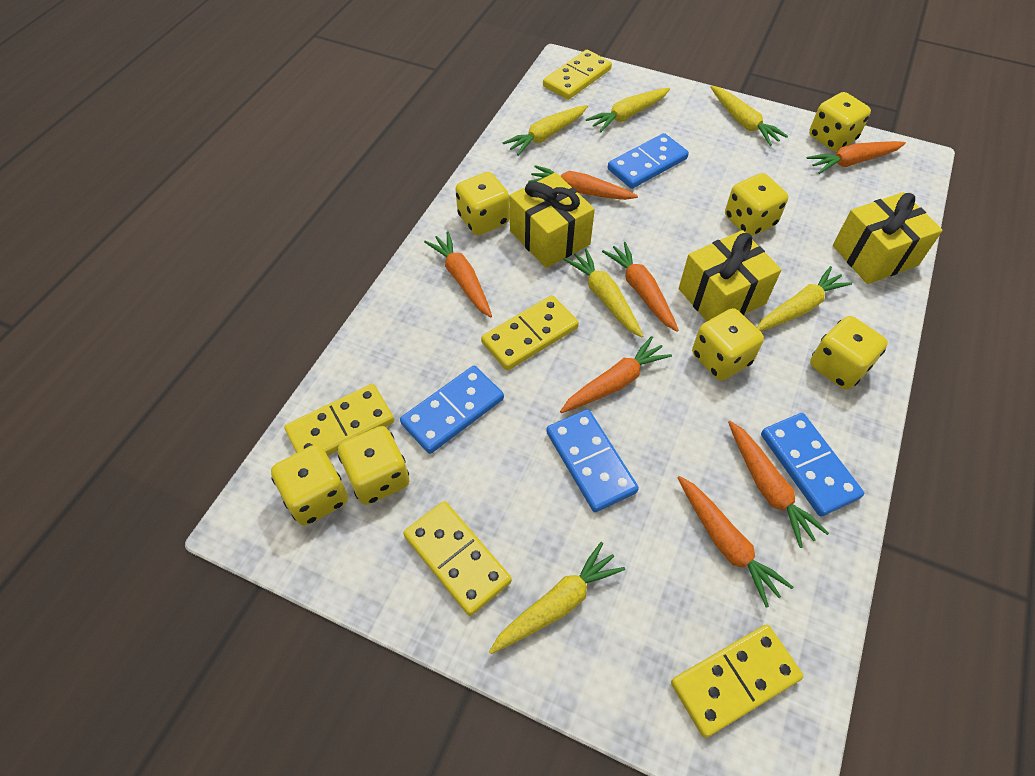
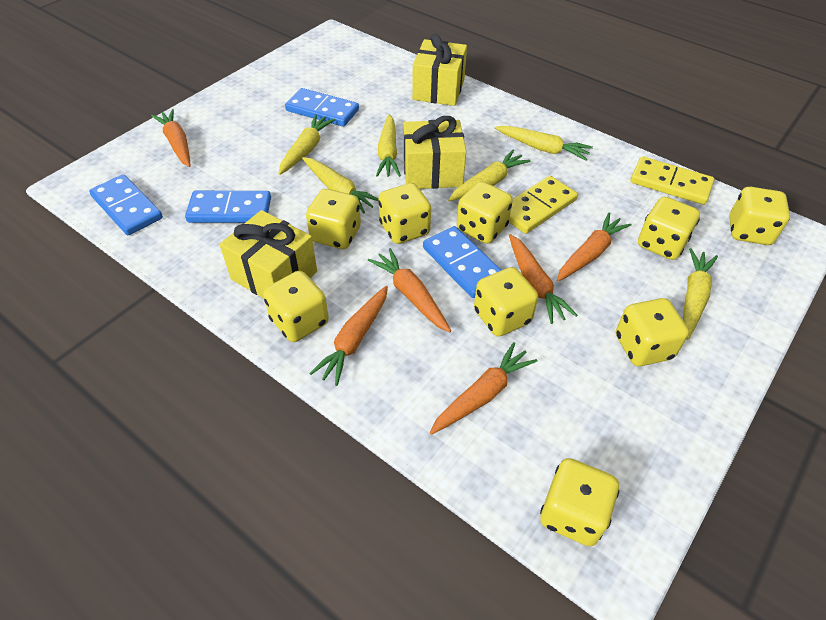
orange carrot: [424,231,492,317] [528,165,638,200] [560,336,672,413] [602,242,679,332] [677,476,793,607] [728,421,829,548] [807,141,906,174] = 7 -> [151,109,191,167] [309,286,388,386] [368,248,451,332] [430,342,538,435] [509,234,577,324] [557,213,632,281] = 6
yellow dice: [271,445,348,526] [338,426,409,505] [455,172,510,235] [692,308,764,381] [725,173,788,236] [809,92,871,151] [810,316,888,389] = 7 -> [263,271,329,342] [306,189,361,249] [378,183,431,244] [457,181,513,244] [474,267,538,337] [540,458,619,546] [616,298,689,366] [638,197,700,260] [729,187,790,245] = 9
yellow domino: [284,384,394,456] [403,501,512,616] [481,295,579,370] [543,50,612,100] [671,625,804,738] = 5 -> [509,176,578,234] [630,156,714,205] = 2

